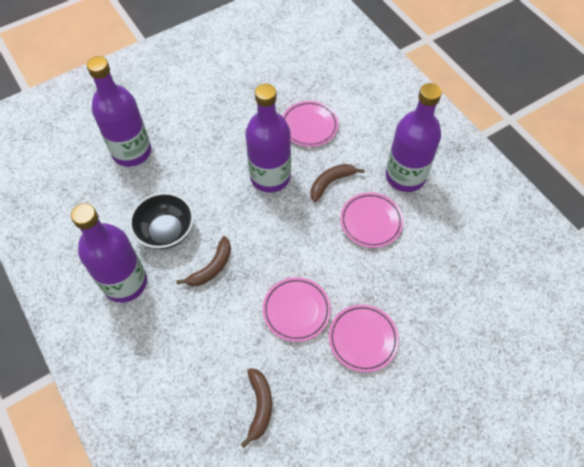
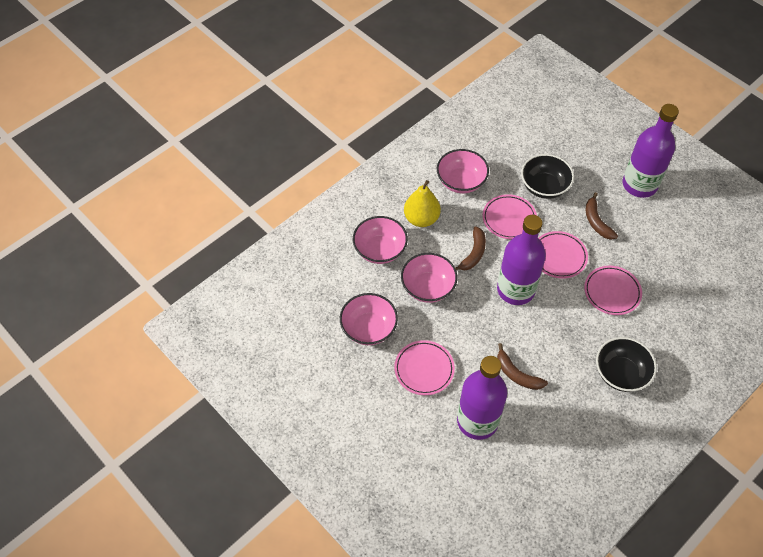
black bowl: [129,192,194,249] = 1 -> [521,154,574,199] [596,337,657,392] = 2
pink bowl: none = 0 -> [340,293,398,345] [353,216,408,264] [401,253,457,303] [437,149,489,193] = 4
purple bottle: [71,203,147,303] [87,56,151,167] [245,84,291,193] [386,83,442,192] = 4 -> [457,356,507,440] [497,215,546,305] [623,104,679,198] = 3
yellow pear: none = 0 -> [404,180,441,227] = 1

